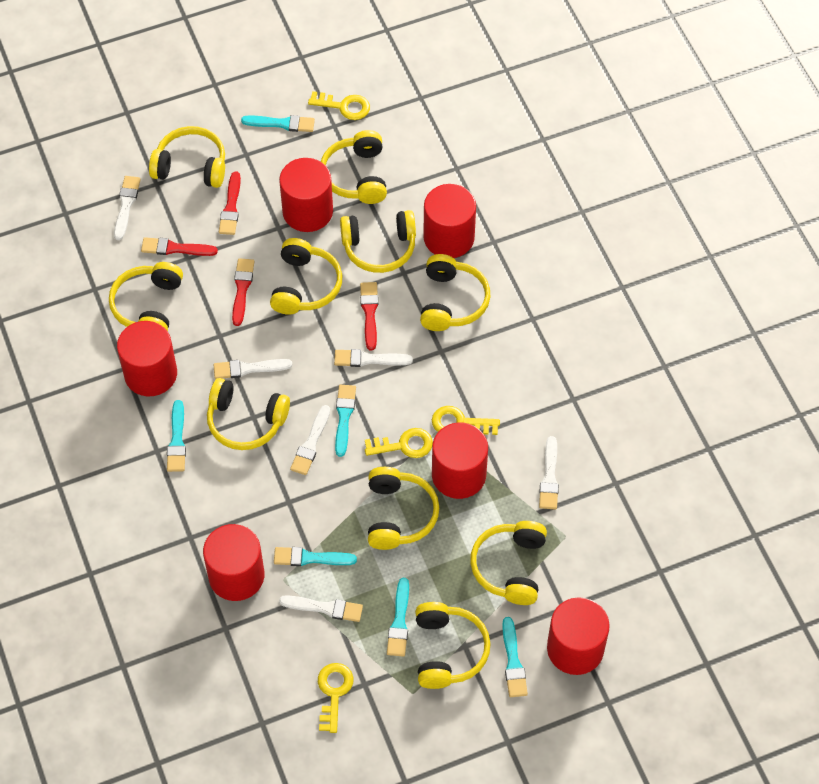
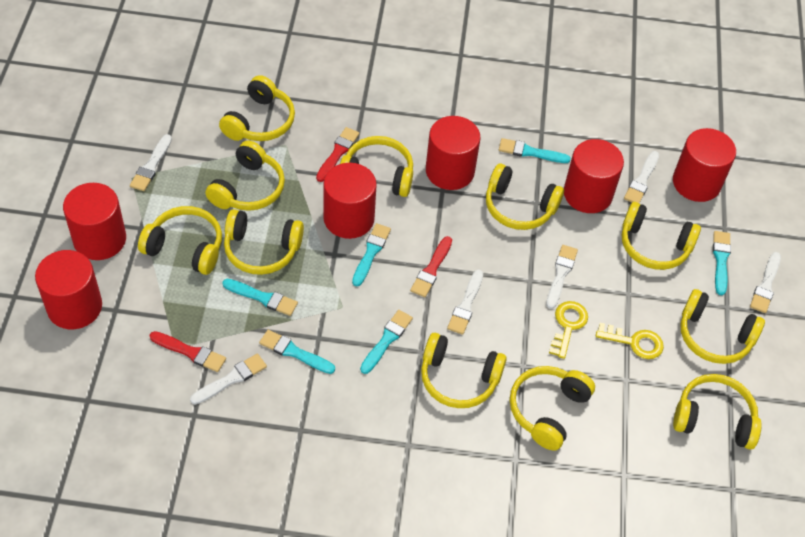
red brush: [141,237,218,256] [219,172,241,235] [232,258,255,326] [360,282,378,350] = 4 -> [150,331,226,372] [316,127,359,182] [410,236,452,297] = 3
yellow headphones: [109,262,183,331] [149,126,225,188] [207,378,290,450] [270,238,342,315] [321,130,387,204] [340,210,416,273] [368,467,439,550] [415,602,491,689] [420,254,491,331] [470,521,547,605] = 10 -> [138,206,222,275] [205,140,285,211] [219,75,295,141] [224,209,304,275] [340,136,413,197] [421,333,507,408] [486,163,564,230] [510,366,595,451] [622,202,701,270] [673,374,762,450] [681,289,765,364] = 11
yellow key: [308,91,370,120] [318,663,354,733] [365,428,433,458] [432,406,500,435] = 4 -> [549,301,588,359] [596,323,664,359] = 2

